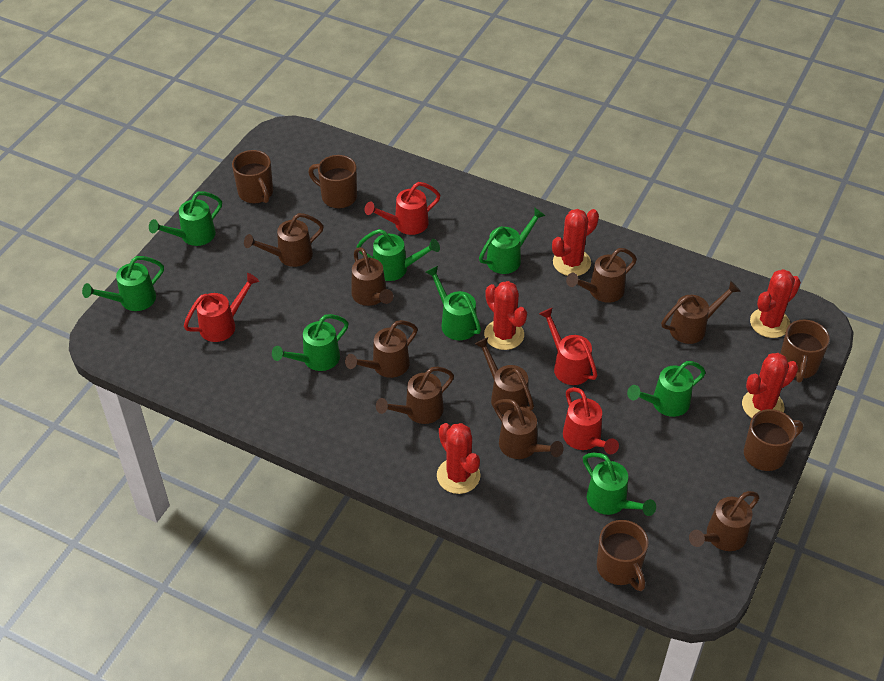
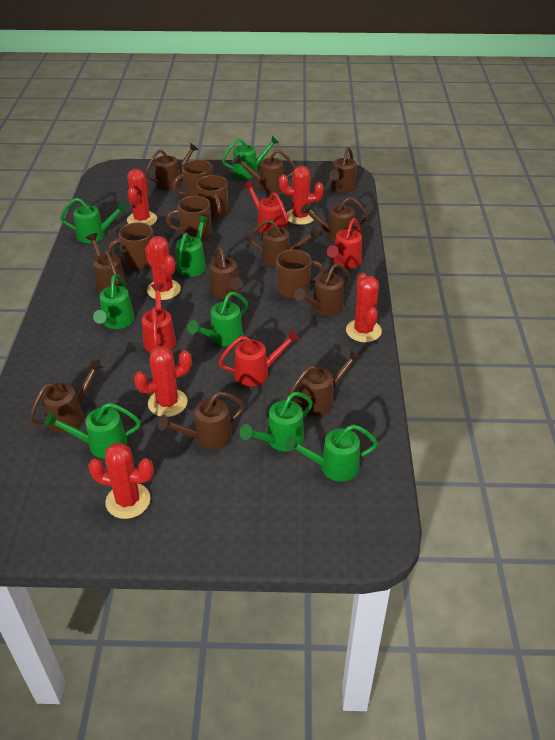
brown watering can: [244,213,324,267] [345,320,418,378] [351,247,393,306] [376,367,454,424] [475,337,534,415] [494,399,564,459] [566,248,637,303] [661,281,741,344] [689,491,759,551] = 9 -> [29,360,104,433] [86,233,126,293] [145,143,198,190] [158,392,244,450] [210,246,243,299] [234,150,296,193] [249,219,319,267] [287,350,361,416] [294,263,349,316] [301,197,368,242] [329,147,356,193] = 11
red cactus: [437,423,480,494] [484,281,527,350] [552,209,599,276] [742,353,798,418] [750,269,801,338] = 5 -> [88,442,154,519] [127,169,157,226] [134,346,192,417] [145,236,181,300] [279,166,324,225] [346,273,382,342] = 6

